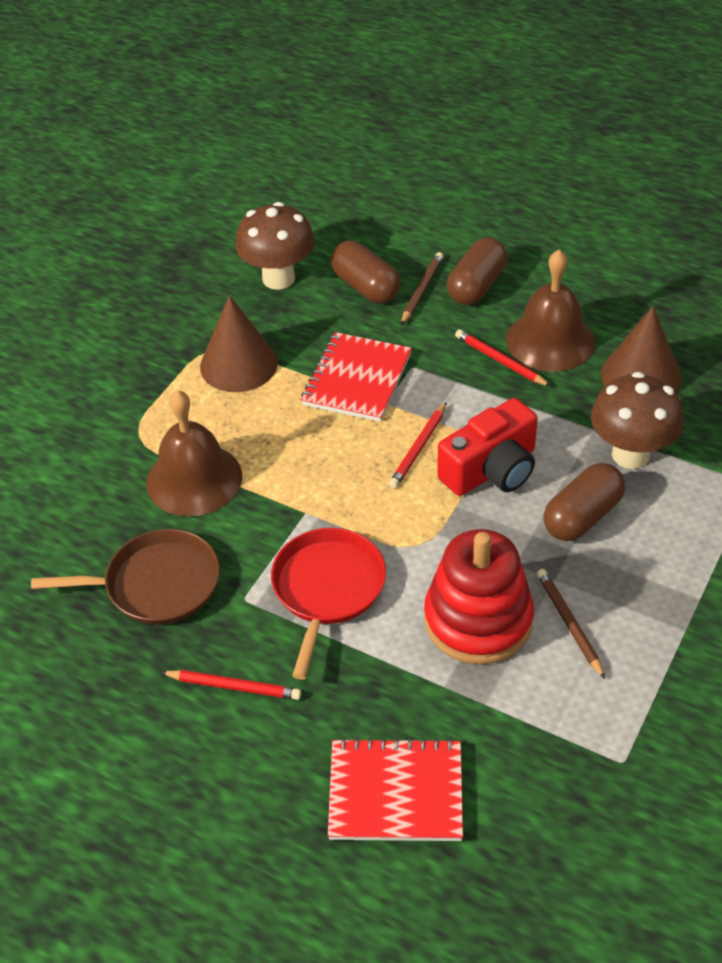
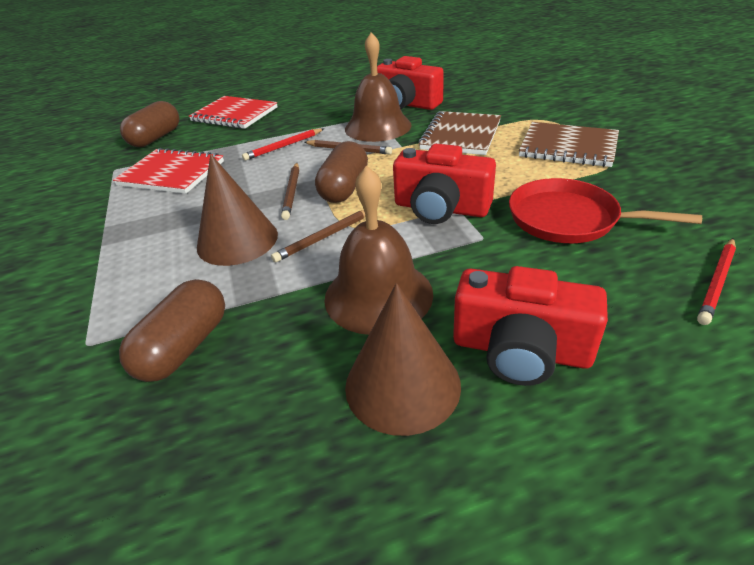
brown mushroom: [235,202,315,290] [591,372,683,469] = 2 -> none = 0
brown notebook: none = 0 -> [418,111,501,155] [519,122,619,167] = 2
brown pan: [31,529,220,625] = 1 -> none = 0
brown pencil: [401,252,444,325] [537,569,605,679] = 2 -> [271,210,366,262] [281,163,299,220] [304,140,392,154] = 3
red camera: [437,398,538,496] = 1 -> [377,56,444,110] [393,144,496,224] [453,266,608,386] = 3
red pencil: [160,670,301,700] [389,402,447,488] [455,329,551,387] = 3 -> [242,128,324,161] [697,238,736,325] = 2
red stacking toy: [424,529,534,664] = 1 -> none = 0

